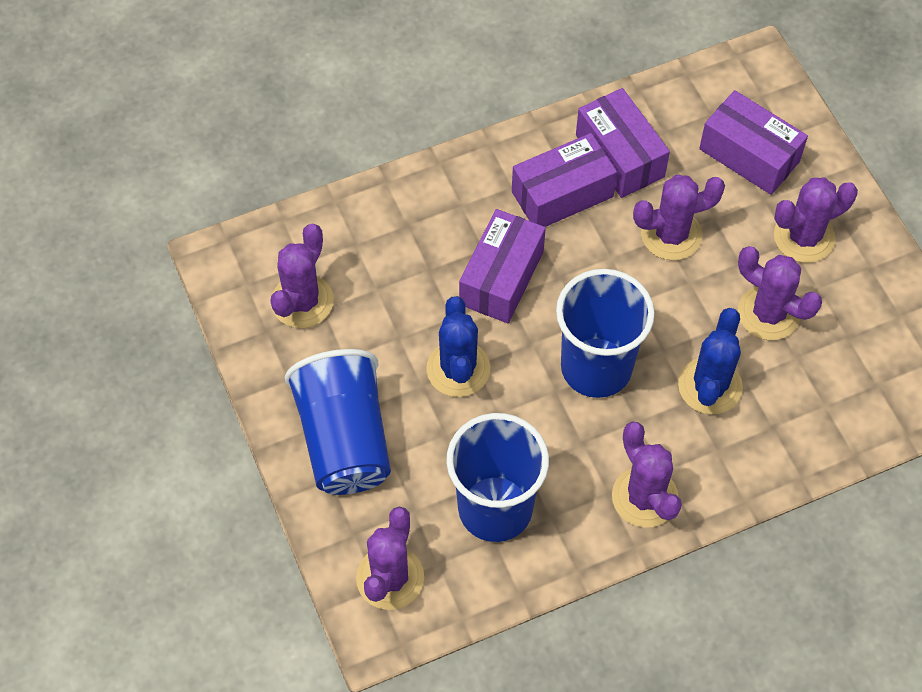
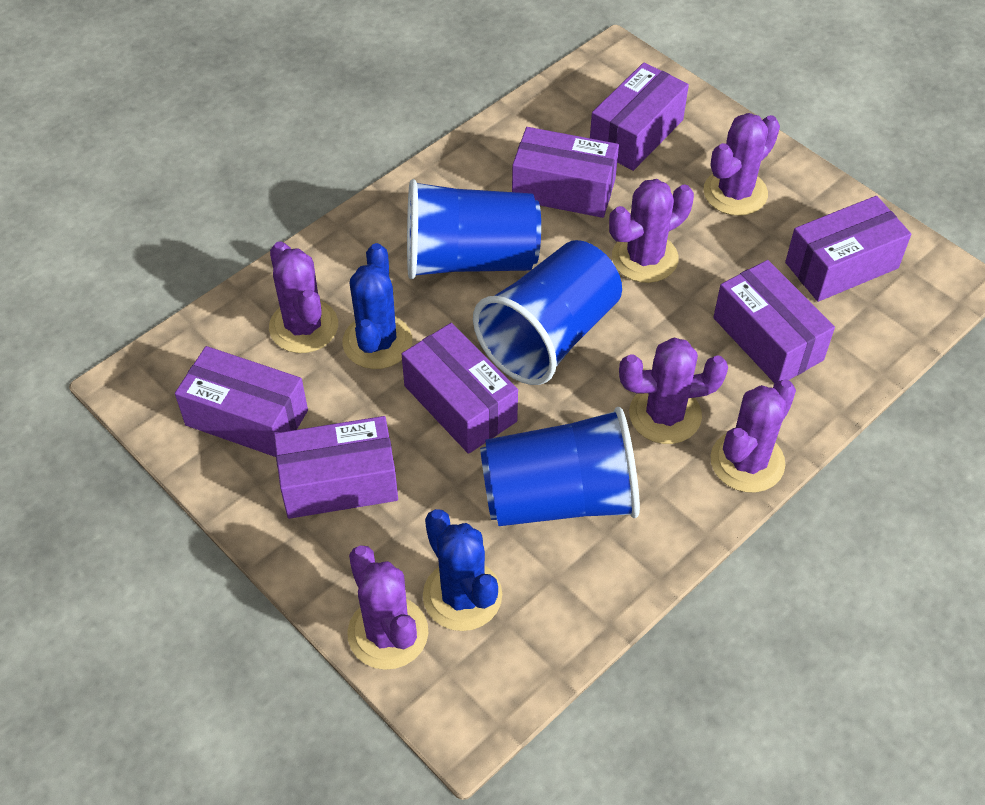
purple box: [459,209,546,323] [512,133,617,227] [576,88,670,198] [699,90,808,195] = 4 -> [175,346,308,457] [274,416,398,519] [402,323,518,454] [512,127,619,218] [590,62,689,171] [713,260,835,383] [785,196,911,302] = 7

